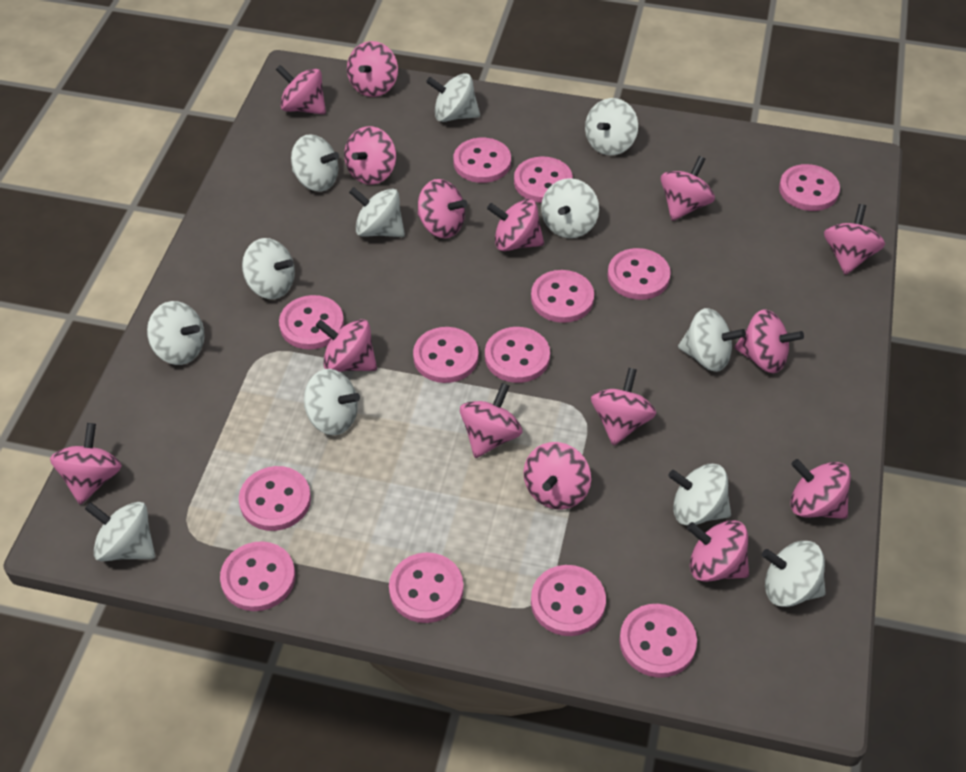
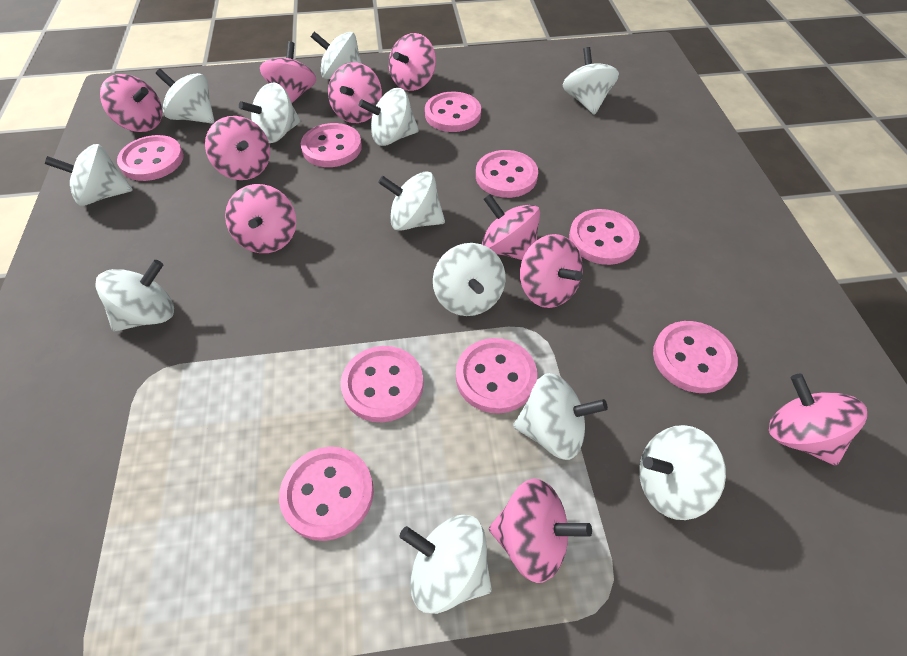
pink button: [220,541,295,611] [239,466,311,531] [279,295,344,350] [389,553,464,623] [413,327,479,383] [453,138,511,183] [485,327,550,383] [514,157,573,203] [531,270,594,323] [531,565,606,636] [608,248,671,300] [619,604,697,678] [779,164,840,211] = 13 -> [117,135,184,181] [279,447,374,541] [301,123,362,167] [341,346,424,422] [425,91,481,132] [456,338,537,413] [476,150,538,198] [569,209,640,265] [653,321,738,393] = 9
pink spinning top: [50,423,122,505] [275,65,326,115] [315,319,377,372] [344,126,396,185] [347,41,398,97] [417,179,467,238] [460,383,522,458] [487,199,544,251] [524,442,591,509] [591,368,656,446] [661,156,715,221] [687,520,749,582] [735,309,804,373] [790,459,851,519] [824,204,885,275] = 15 -> [100,74,162,132] [205,116,270,180] [225,184,296,253] [260,41,316,103] [328,63,382,123] [389,33,436,91] [482,194,540,260] [489,478,592,583] [520,234,583,308] [769,374,867,466] = 10

